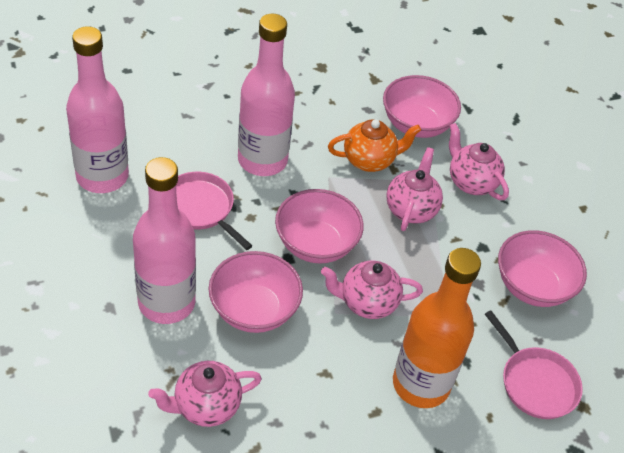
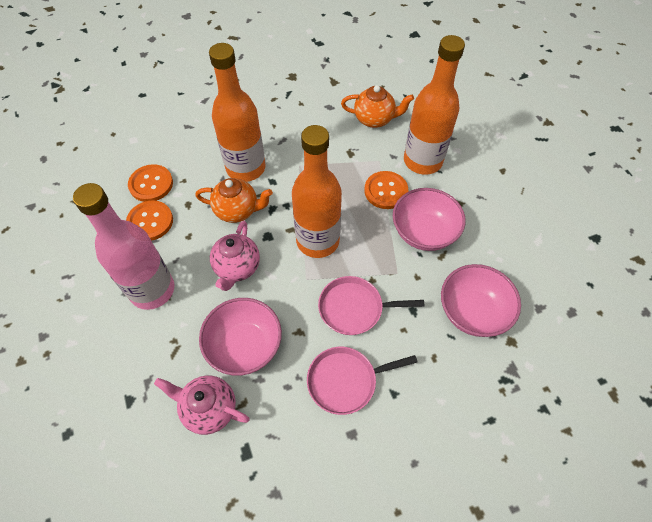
orange bottle: [393,248,481,408] = 1 -> [209,43,266,182] [292,125,342,258] [404,35,465,175] = 3
orange button: none = 0 -> [126,200,173,241] [128,164,173,202] [364,171,408,209] = 3
orange teapot: [328,119,421,172] = 1 -> [195,178,273,223] [341,85,414,128] = 2
pink bottle: [66,26,129,193] [133,157,196,324] [238,14,295,176] = 3 -> [73,183,174,310] = 1
pink bowl: [208,251,303,333] [275,189,364,264] [383,75,461,138] [498,230,587,307] = 4 -> [199,298,282,376] [393,188,466,251] [441,264,521,337] = 3
pink teapot: [148,361,262,427] [321,261,423,319] [386,147,443,231] [449,123,509,200] = 4 -> [154,376,250,435] [210,221,260,291] = 2

